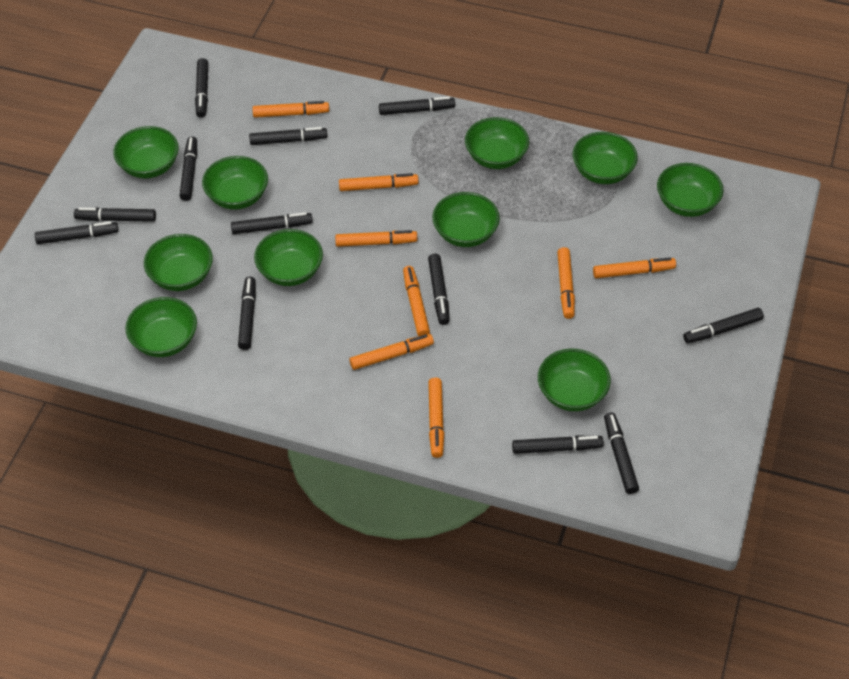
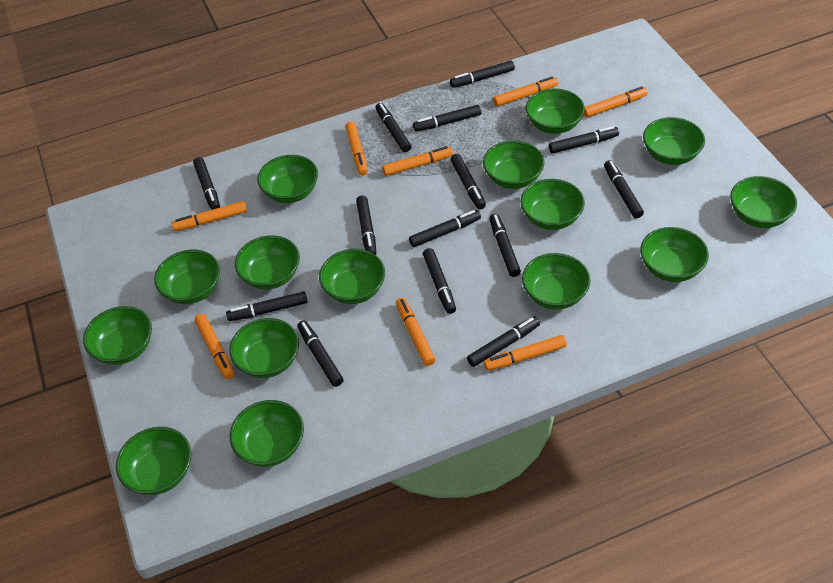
black marker: [35,221,118,244] [74,207,156,222] [180,137,197,201] [195,58,208,118] [231,212,313,234] [238,277,256,350] [249,127,327,145] [379,97,455,115] [428,253,450,325] [512,436,604,454] [604,412,639,494] [683,308,764,343] = 12 -> [193,157,220,210] [226,291,308,321] [297,321,344,387] [356,195,376,255] [376,103,411,152] [409,210,481,247] [413,105,481,132] [423,248,456,314] [450,60,515,88] [450,154,486,210] [467,316,540,367] [489,214,521,277] [549,126,619,154] [604,160,644,218] = 14
green bowl: [113,126,179,178] [125,297,197,357] [144,234,213,291] [202,156,268,210] [254,229,323,286] [432,192,500,247] [465,117,529,169] [538,349,611,411] [573,132,638,184] [657,163,723,217] = 10 -> [83,306,152,365] [116,427,191,495] [154,250,220,304] [229,318,299,378] [230,400,304,467] [235,235,300,290] [257,155,318,203] [319,249,385,304] [483,140,545,189] [520,179,585,230] [522,253,590,310] [526,88,585,134] [640,227,709,282] [643,117,705,165] [730,176,797,228] = 15

